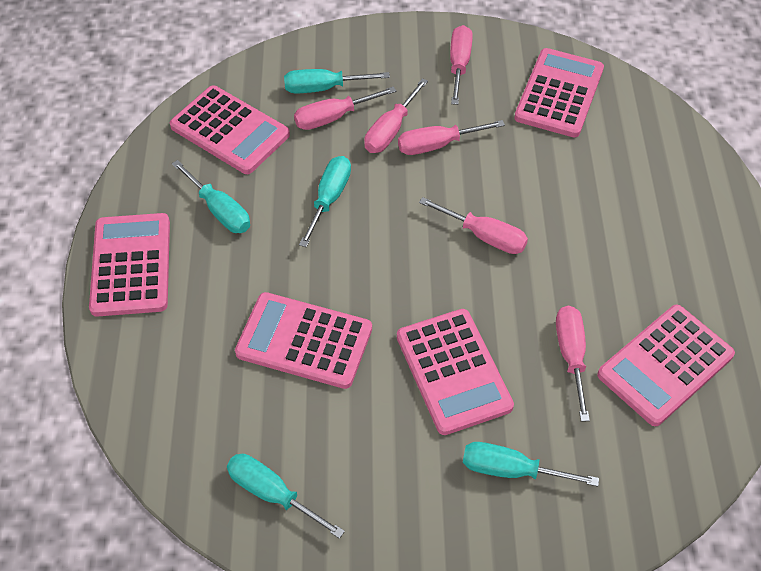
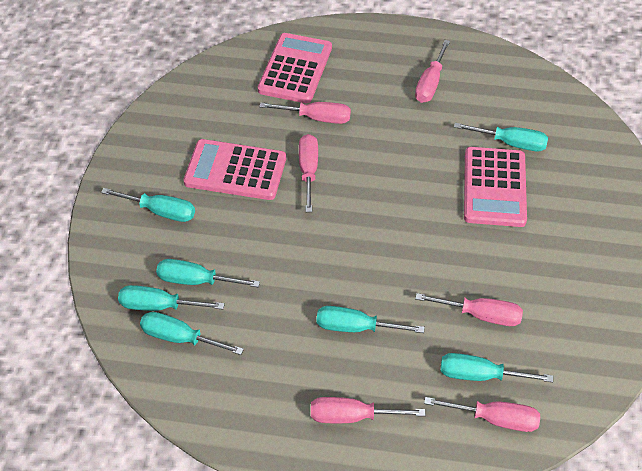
pink calculator: [89,213,170,317] [170,86,290,174] [235,292,372,389] [397,309,514,435] [514,48,604,138] [597,305,735,426] = 6 -> [183,139,286,200] [258,33,332,103] [464,147,527,227] = 3
turquoise screwdriver: [172,160,250,233] [227,454,345,539] [284,69,390,93] [299,156,351,247] [463,442,599,487] = 5 -> [101,188,195,222] [118,285,225,311] [140,312,244,355] [156,259,260,287] [316,306,425,333] [440,353,553,382] [454,123,548,151] = 7

